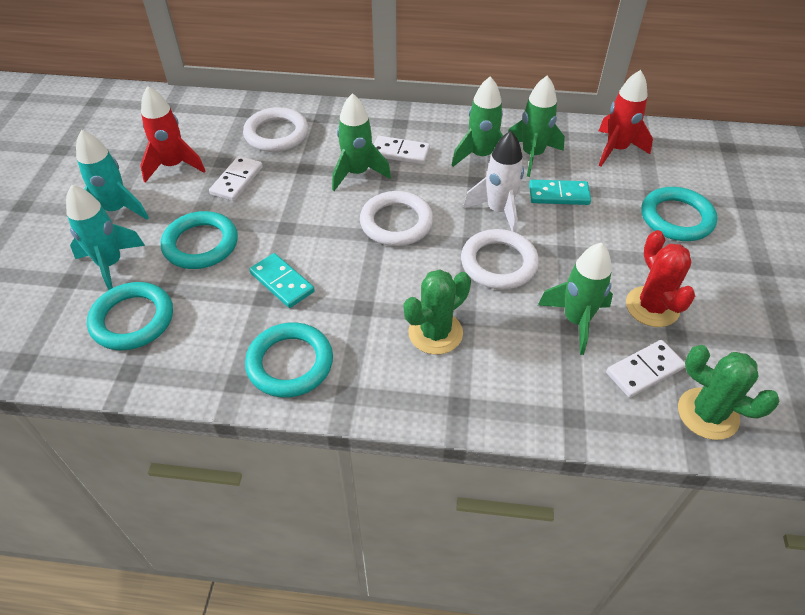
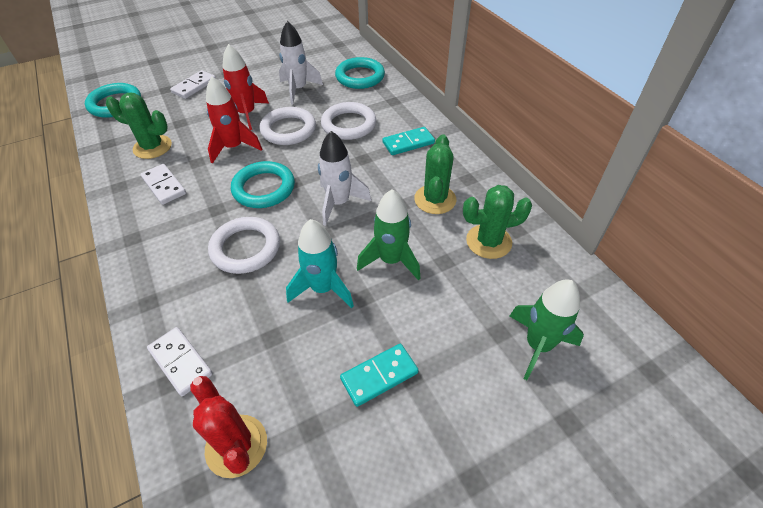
green cactus: [404,269,471,355] [678,345,780,440] = 2 -> [106,93,172,159] [414,134,456,214] [463,185,532,259] = 3
green rocket: [332,93,391,191] [452,76,503,167] [509,76,565,177] [538,243,613,355] = 4 -> [357,189,421,281] [510,279,584,380] = 2
turquoise ring: [87,282,173,350] [161,211,238,269] [245,322,333,398] [642,187,717,241] = 4 -> [85,83,141,118] [231,161,295,208] [335,57,385,89] = 3
turquoise rocket: [66,185,145,290] [76,130,149,220] = 2 -> [286,219,354,308] = 1
white rocket: [463,131,524,232] = 1 -> [279,21,323,105] [318,131,371,226] = 2

